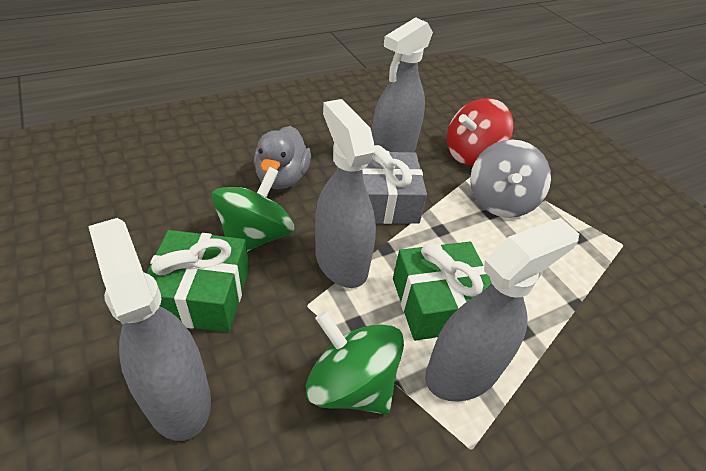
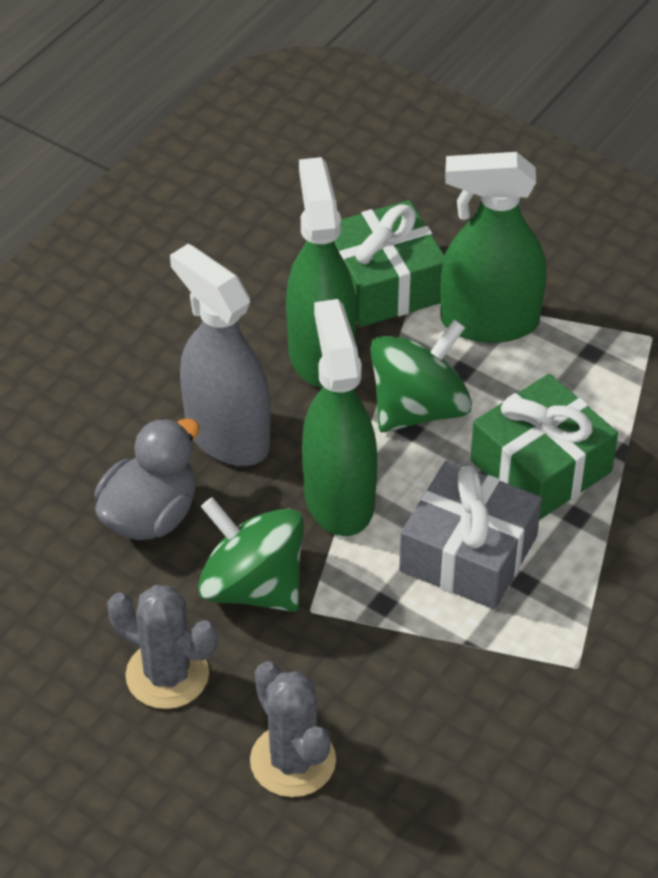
green spray bottle: none = 0 -> [286,157,356,388] [302,299,377,536] [440,152,547,343] = 3
grey cactus: none = 0 -> [107,585,218,709] [250,661,336,797] = 2
grey spinning top: [470,139,551,218] = 1 -> none = 0
grey spray bottle: [88,218,211,441] [315,99,376,288] [371,17,433,152] [425,218,579,402] = 4 -> [170,244,271,466] = 1
red spinning top: [447,98,513,166] = 1 -> none = 0

